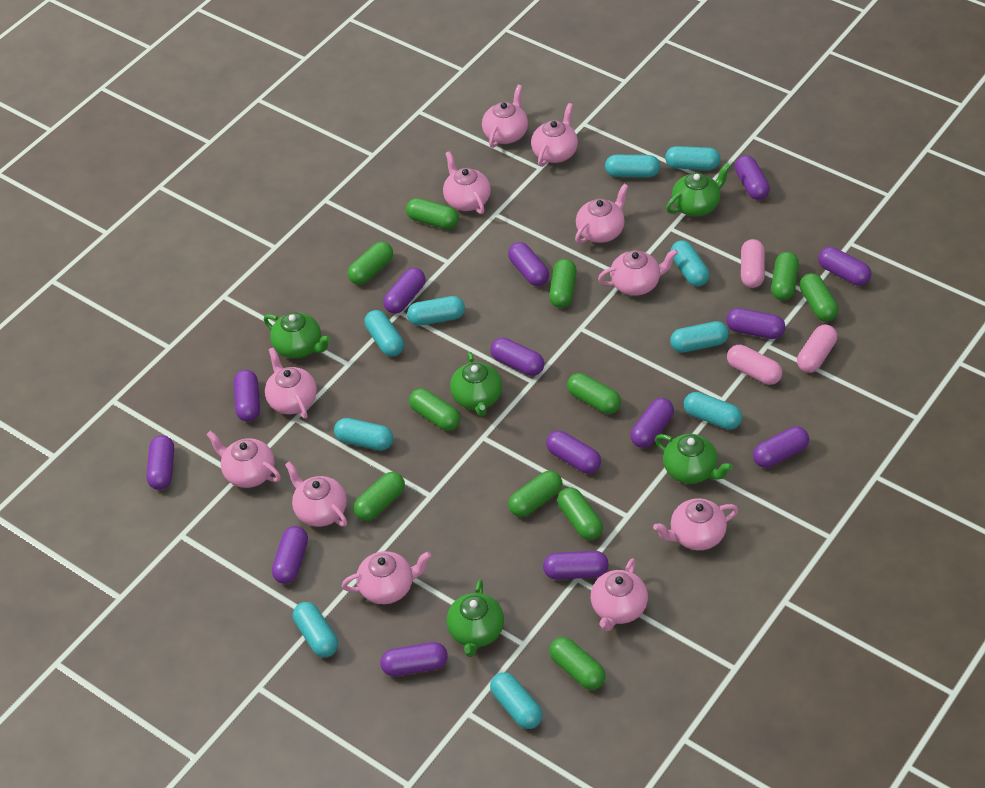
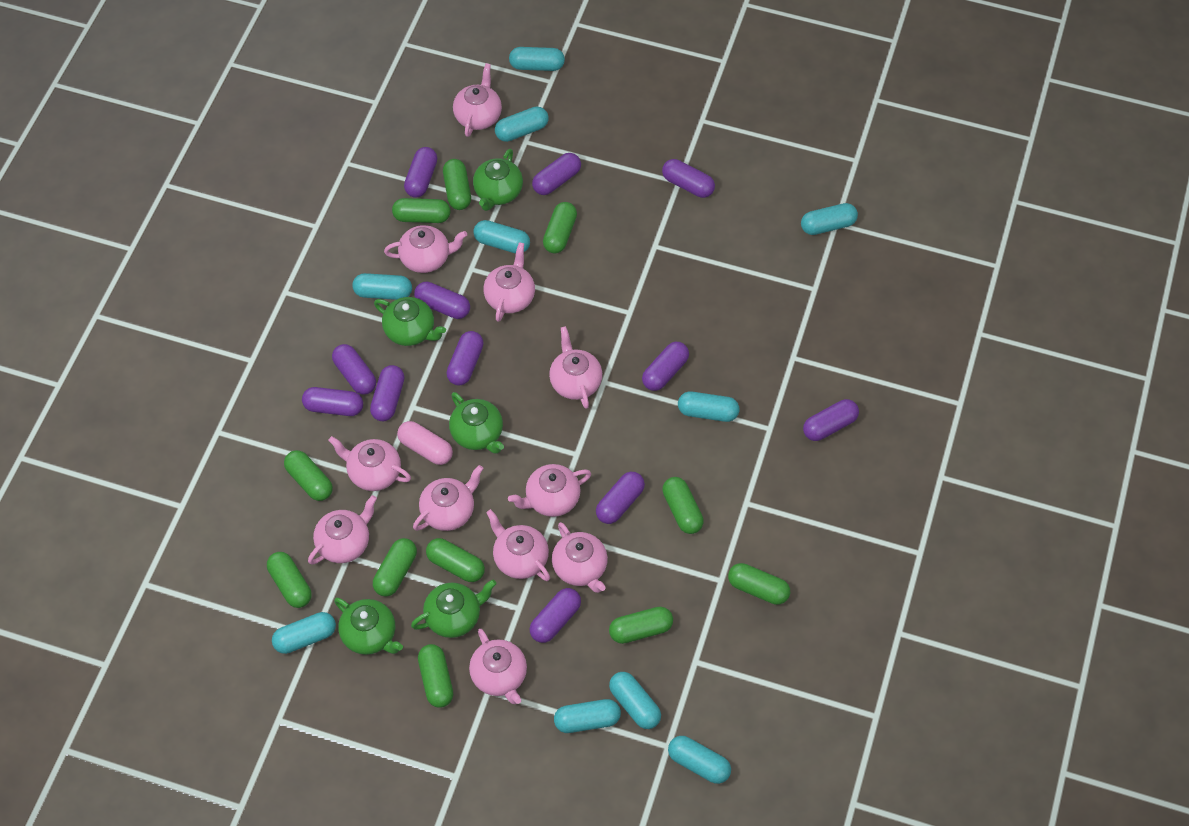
pink capsule: [727,345,782,385] [741,239,765,288] [797,325,837,373] = 3 -> [397,421,453,465] = 1
purple capsule: [146,435,174,490] [234,370,260,422] [272,526,308,584] [381,642,448,676] [383,268,426,314] [490,338,544,376] [508,242,549,286] [543,551,609,580] [546,431,601,473] [630,398,674,448] [726,308,785,339] [735,155,770,200] [753,426,809,468] [818,247,871,286] = 14 -> [302,387,363,416] [332,344,376,395] [370,365,405,421] [404,147,437,198] [414,282,470,319] [447,331,484,386] [530,588,581,643] [532,153,581,195] [596,472,645,524] [642,342,689,391] [662,159,715,198] [803,399,859,441] = 12

